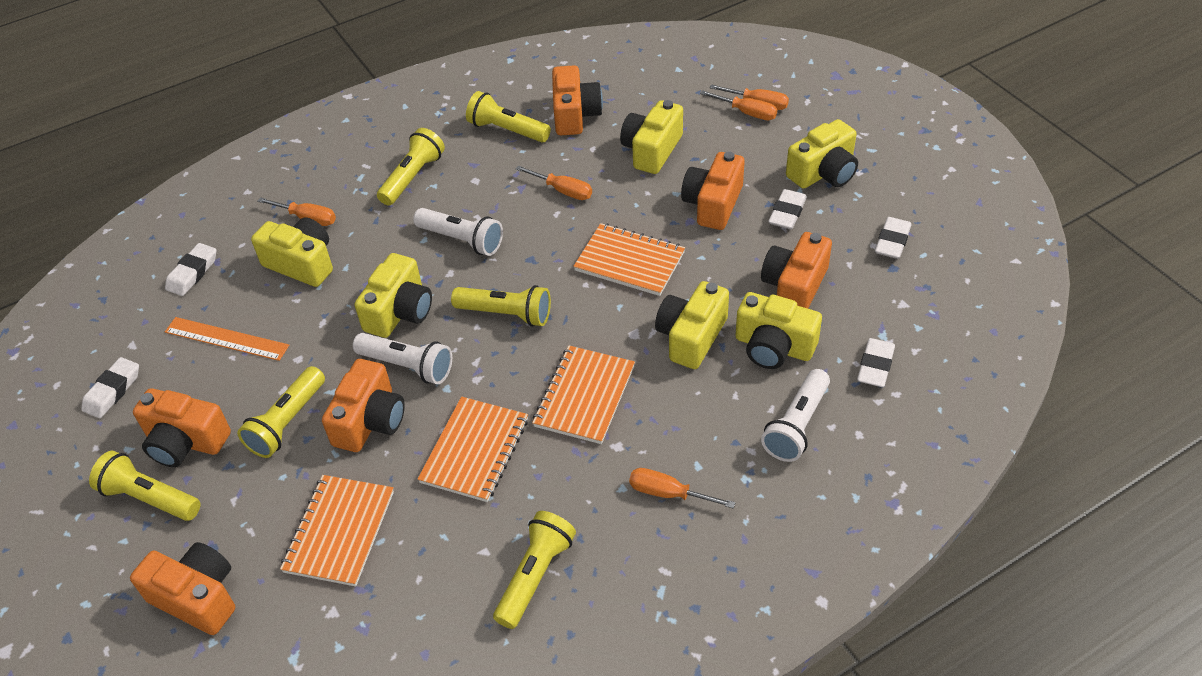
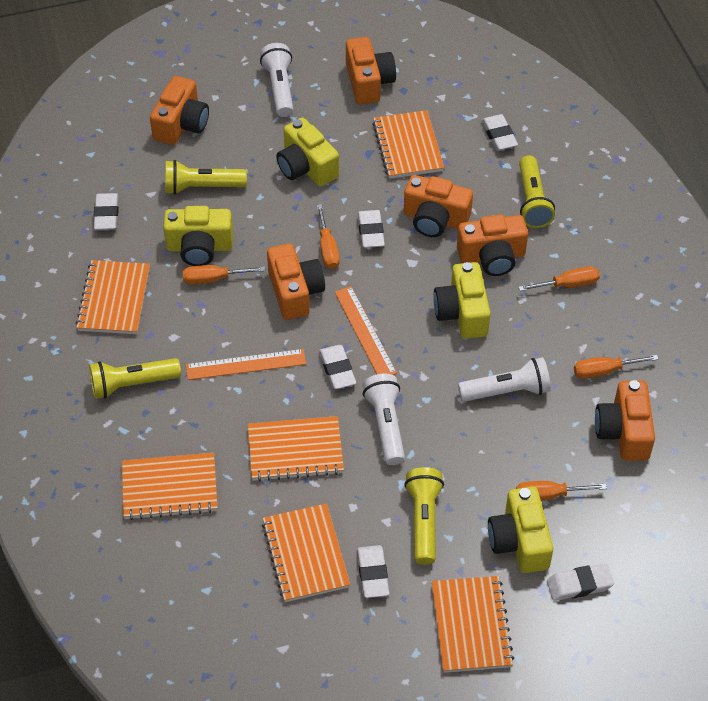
orange notebook: [280,475,394,587] [418,397,528,502] [532,346,635,444] [573,223,685,296] = 4 -> [76,260,150,334] [122,453,218,520] [248,416,344,482] [262,503,350,602] [372,110,444,179] [432,576,514,673] = 6
orange ruler: [165,317,289,361] = 1 -> [186,349,306,380] [334,286,397,375] = 2
white eraser: [81,357,139,418] [165,243,217,296] [768,189,807,229] [857,338,895,387] [875,217,911,259] = 5 -> [94,193,119,230] [319,345,356,389] [357,545,389,598] [358,210,385,248] [481,114,518,151] [547,564,614,601] = 6
yellow camera: [251,217,333,287] [355,253,432,338] [620,100,683,174] [655,281,729,369] [735,292,822,369] [786,119,858,189] = 6 -> [163,206,233,266] [276,118,339,186] [433,262,491,339] [488,487,553,573] = 4
yellow flashlight: [89,451,201,521] [237,366,325,458] [377,128,445,205] [451,285,551,327] [466,91,551,142] [493,511,576,629] = 6 -> [89,358,181,399] [166,160,247,195] [404,467,444,565] [519,155,555,228] = 4

